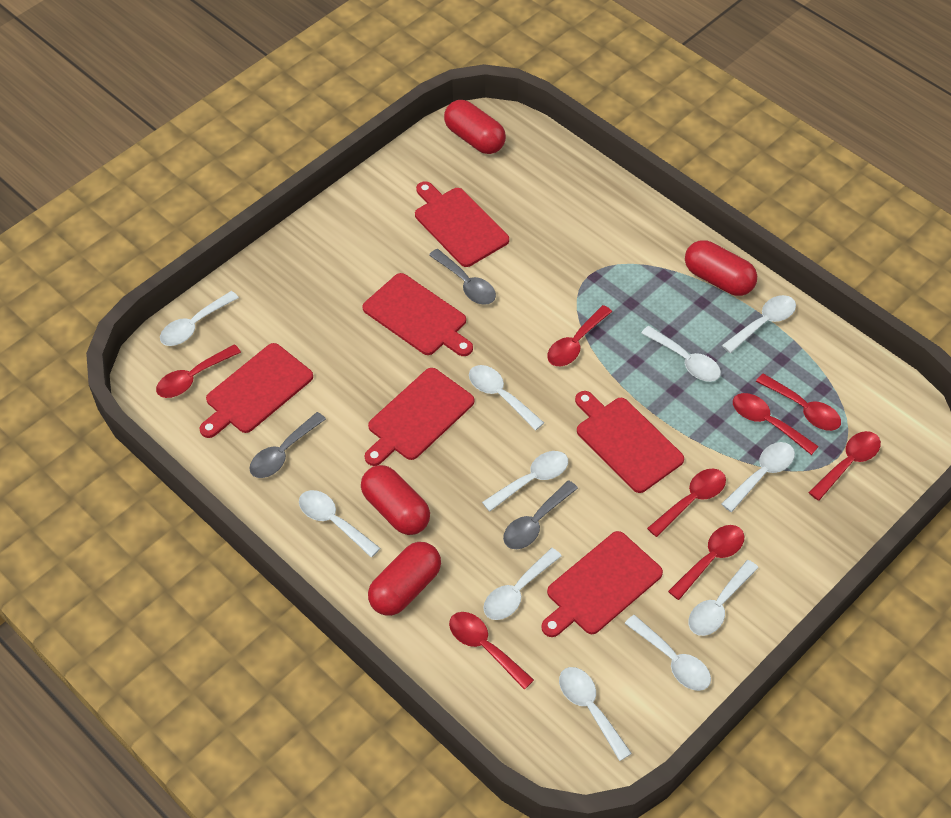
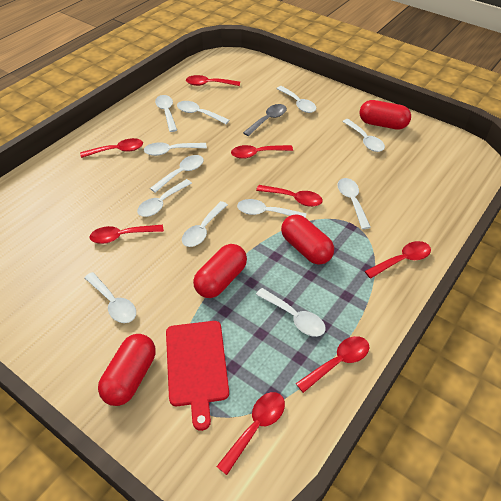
grey spoon: [249,412,326,478] [429,249,496,305] [503,480,578,549] = 3 -> [243,104,287,136] = 1
red cutting board: [199,343,313,438] [362,273,473,356] [365,368,474,466] [415,181,509,267] [541,531,663,637] [575,391,684,493] = 6 -> [166,321,229,431] = 1
white spoon: [160,291,239,346] [299,490,380,558] [469,365,544,431] [482,451,568,512] [483,548,562,620] [559,667,632,761] [625,615,711,691] [641,326,721,382] [688,560,759,636] [721,442,795,512] [722,295,796,353] = 11 -> [84,272,136,323] [137,179,192,217] [144,142,207,156] [150,155,204,193] [155,95,177,132] [177,101,229,124] [182,201,228,247] [237,199,307,218] [256,288,326,337] [276,86,316,113] [338,178,371,229] [342,119,385,152] = 12

